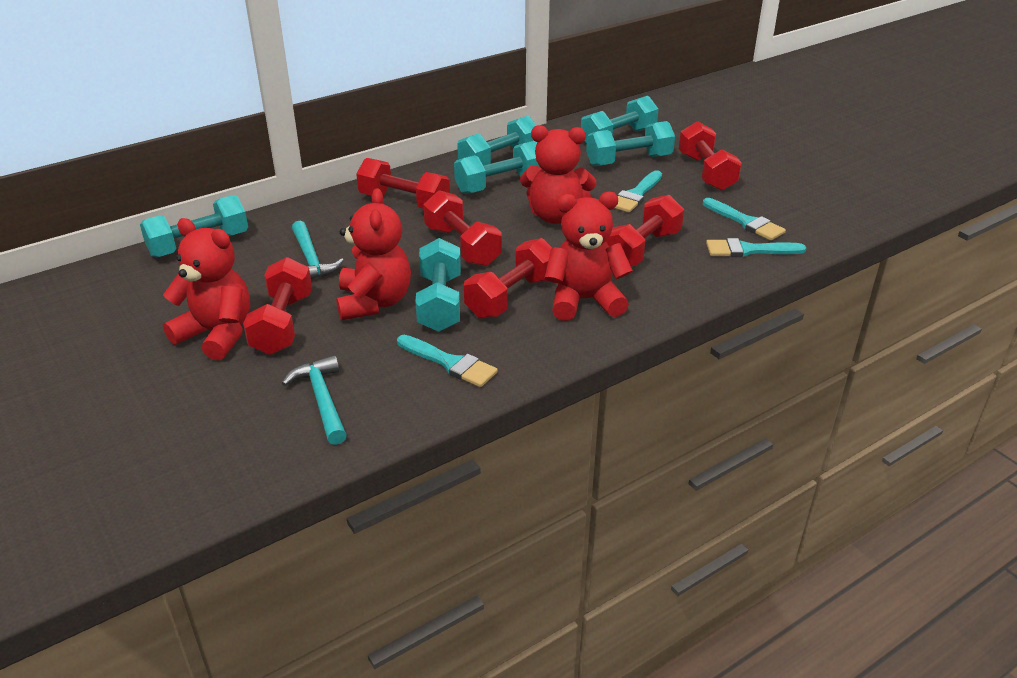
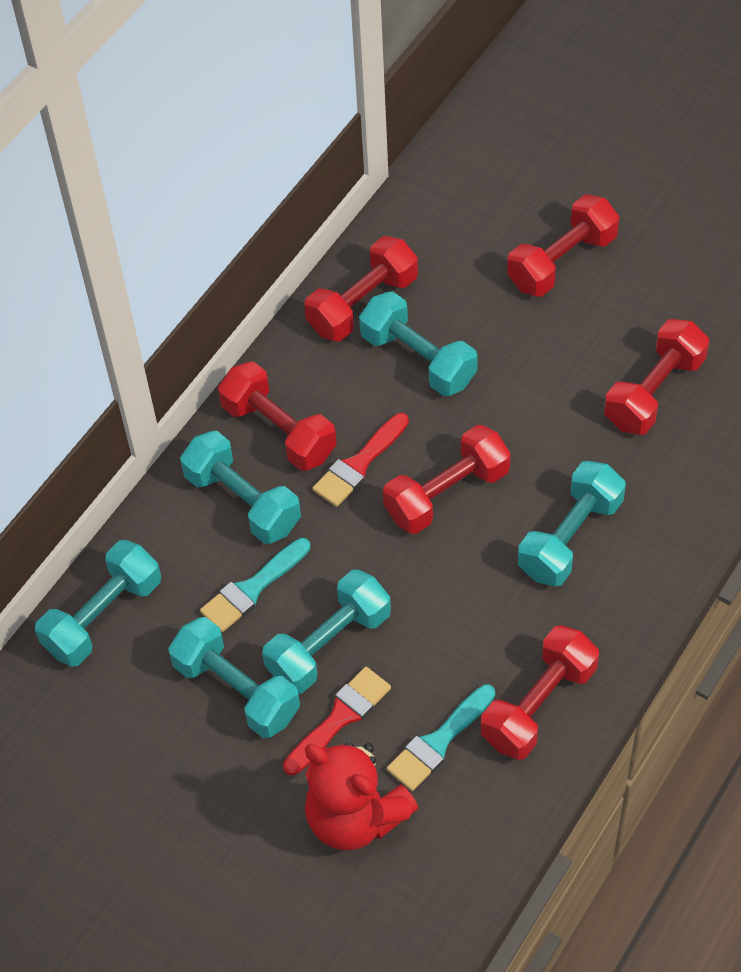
red brush: none = 0 -> [283,667,391,775] [312,413,409,507] = 2
red teddy bear: [163,218,250,360] [336,188,411,320] [520,125,596,224] [545,192,633,321] = 4 -> [305,741,418,851] = 1
turquoise brush: [397,335,498,387] [615,170,662,213] [703,198,786,241] [706,238,806,257] = 4 -> [200,538,310,632] [387,684,495,791] = 2
turquoise hammer: [282,355,347,445] [292,221,344,279] = 2 -> none = 0

